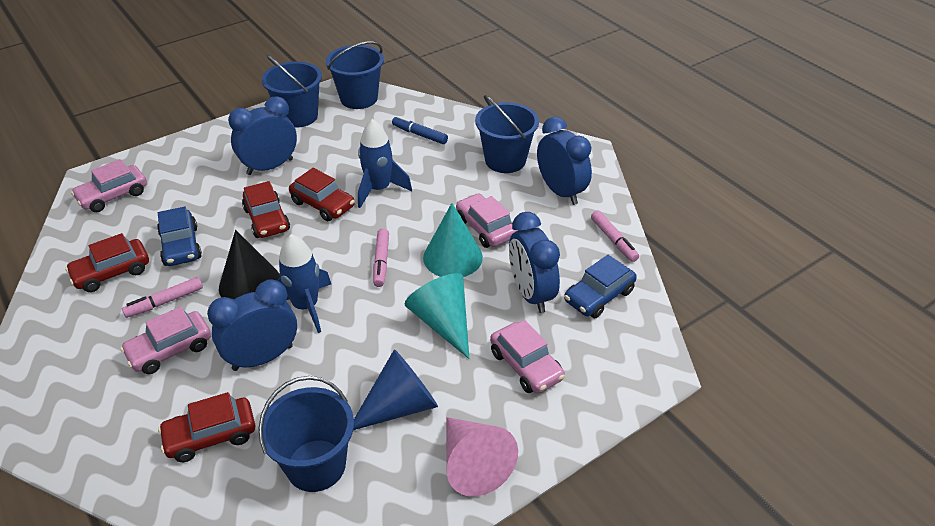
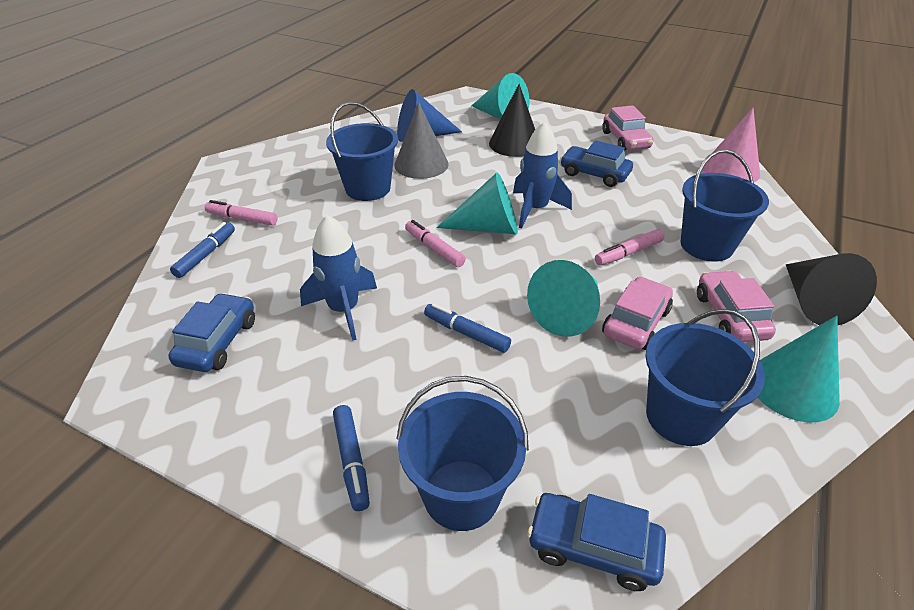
black cone: [219,230,280,299] = 1 -> [489,84,535,157] [786,253,877,325] = 2
blue car: [157,207,202,266] [564,255,637,318] = 2 -> [168,293,255,372] [527,493,666,591] [560,140,633,187] = 3
blue clock: [207,279,297,371] [228,96,297,175] [509,212,560,313] [537,117,592,205] = 4 -> none = 0
blue marker: [392,116,448,144] = 1 -> [170,222,235,278] [333,405,370,511] [424,303,511,353] = 3
grey cone: none = 0 -> [394,102,449,179] = 1
pink car: [71,159,147,212] [120,307,211,374] [456,193,517,248] [490,320,565,393] = 4 -> [602,105,654,151] [602,277,673,350] [697,270,776,342] = 3
red car: [65,233,149,292] [158,392,255,462] [242,181,290,238] [289,168,355,221] = 4 -> none = 0
turquoise cone: [405,273,469,359] [423,203,483,277] = 2 -> [436,172,518,234] [471,73,530,119] [527,260,600,337] [758,316,840,423] = 4

